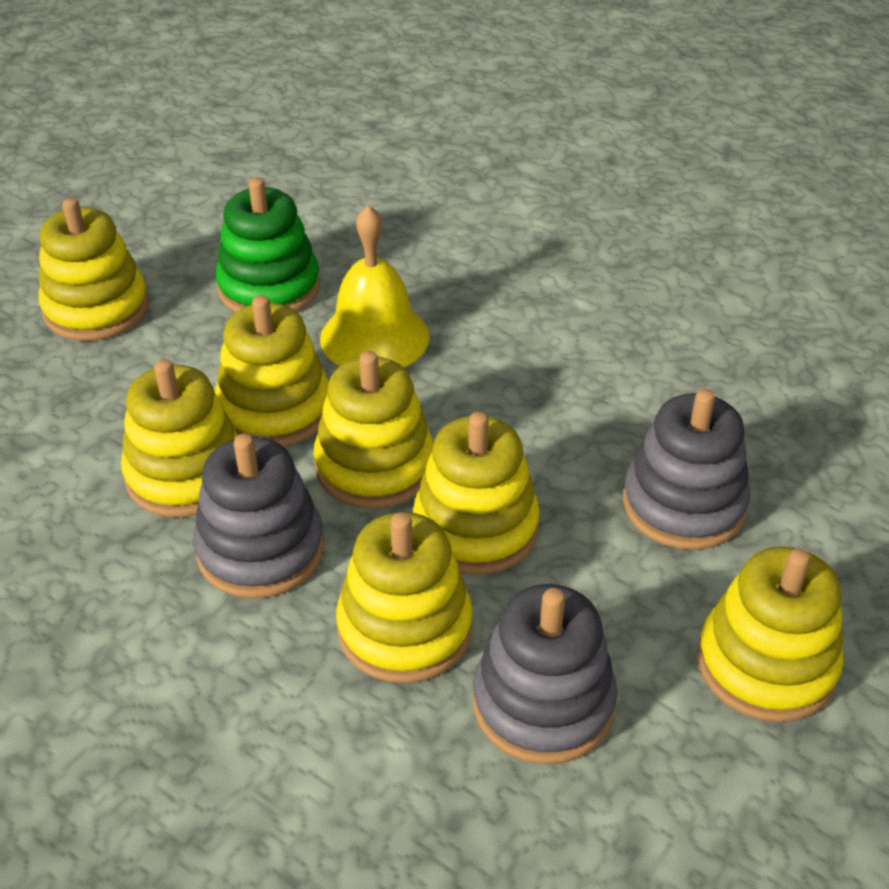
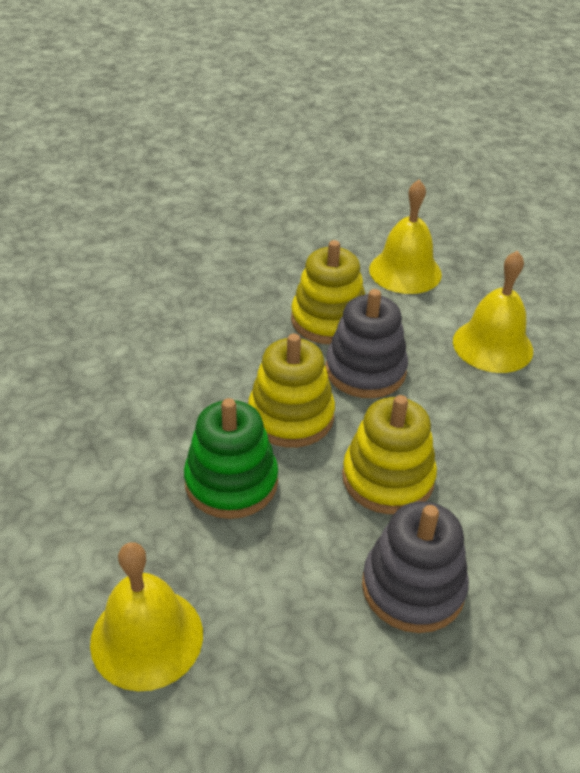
grey stacking toy: [193,434,324,599] [473,584,617,764] [623,389,751,550] = 3 -> [326,289,408,398] [362,501,469,633] = 2
yellow bell: [320,205,430,367] = 1 -> [90,542,203,691] [369,180,442,294] [453,250,533,373] = 3
yellow stacking toy: [38,198,149,341] [121,359,238,518] [215,295,329,447] [313,351,434,509] [336,512,473,683] [413,412,540,575] [698,547,844,722] = 7 -> [248,334,335,448] [291,240,365,344] [342,395,437,514] = 3

